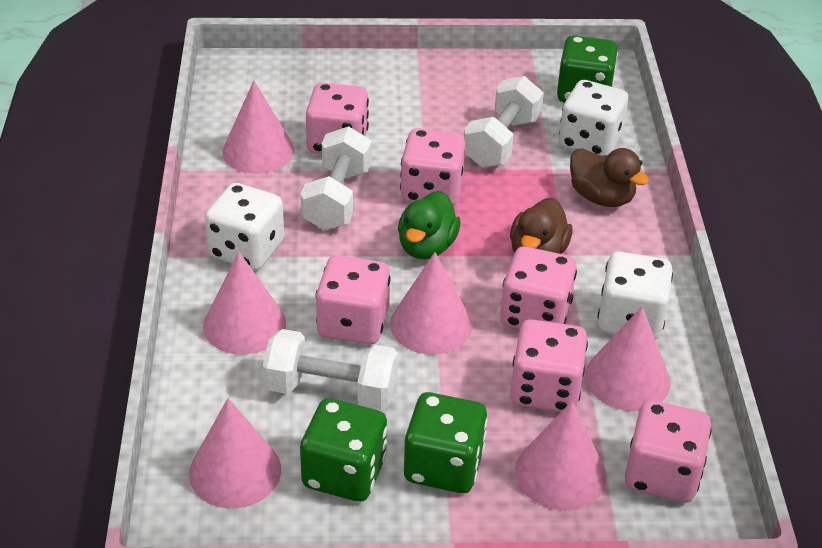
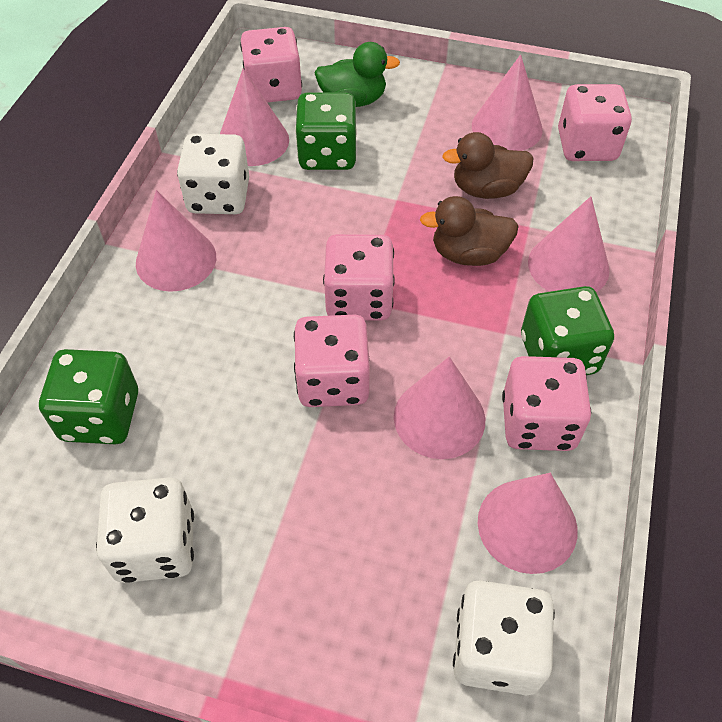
pink dice: [306,83,369,155] [315,255,391,344] [400,128,465,206] [500,246,577,329] [510,319,588,412] [625,400,712,503] = 6 -> [240,27,302,103] [294,315,370,407] [323,234,395,321] [502,356,591,451] [558,84,632,161] = 5
white dumbbell: [263,329,398,410] [301,126,372,230] [464,76,544,168] = 3 -> none = 0

